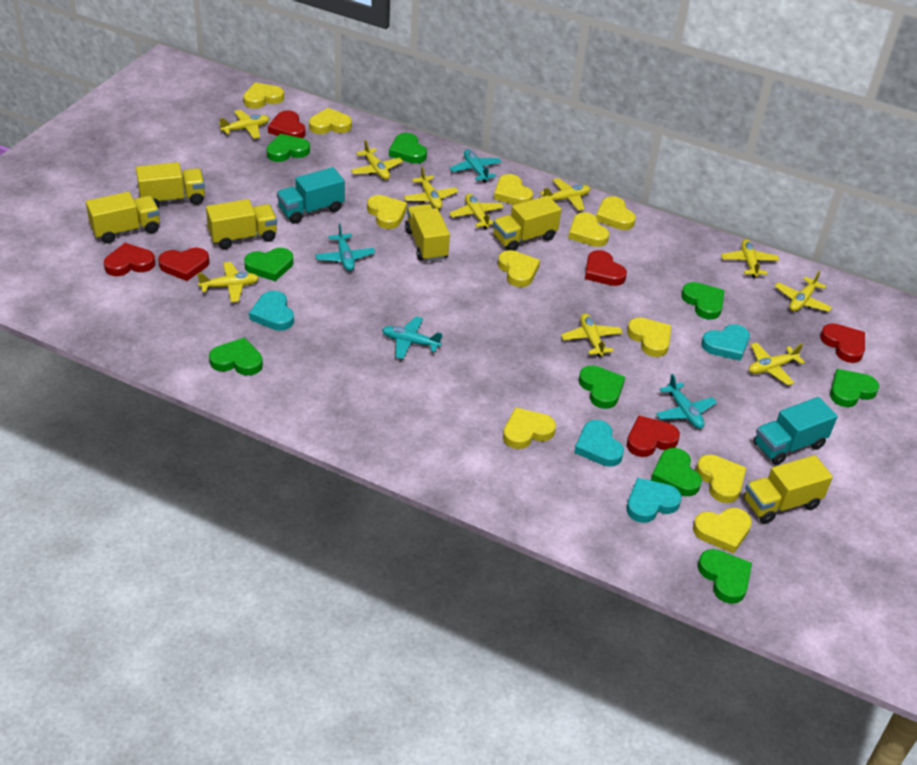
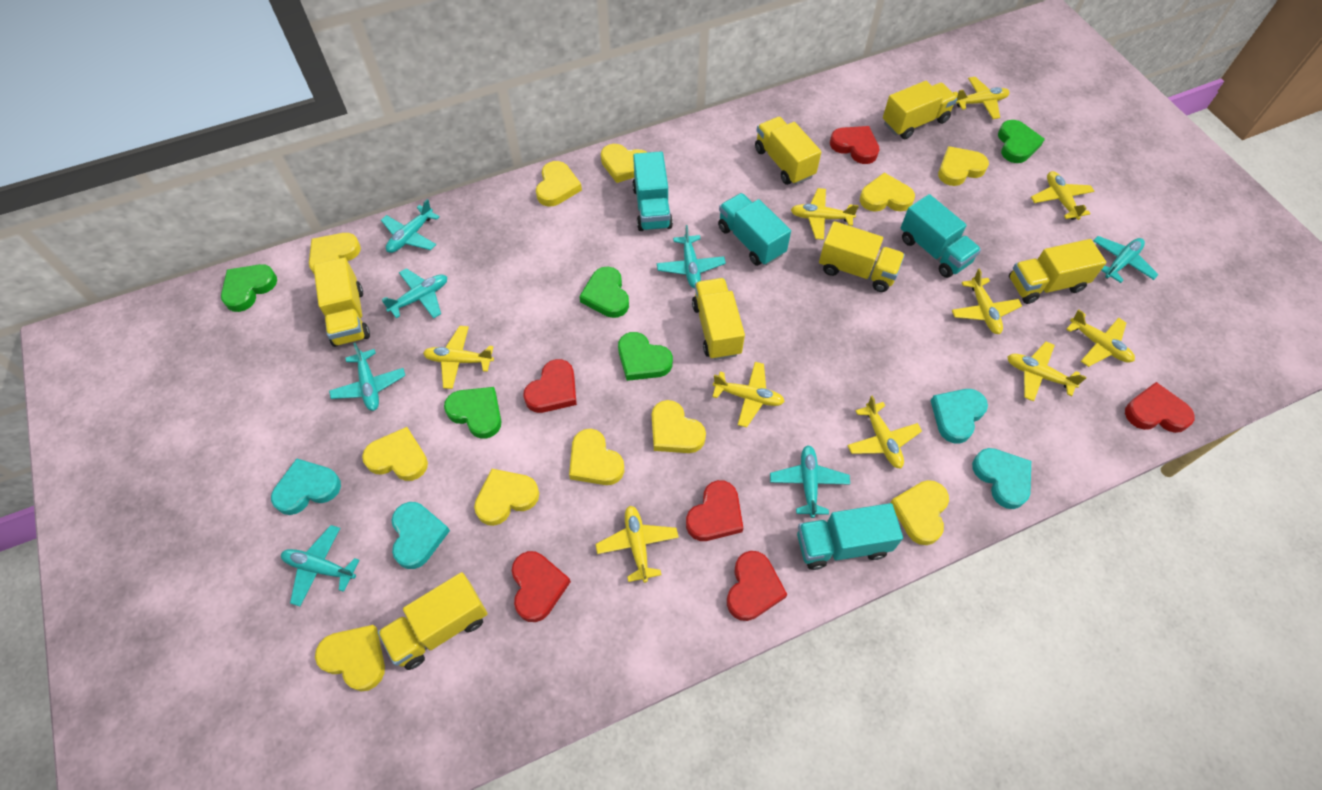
green heart: [209,338,263,376] [244,248,293,281] [266,134,310,162] [389,133,427,164] [579,365,625,409] [651,448,702,496] [681,282,724,320] [698,549,752,604] [830,369,879,407] = 9 -> [221,264,277,312] [444,387,502,439] [579,267,629,318] [618,332,673,381] [998,120,1045,163] = 5
turquoise plane: [315,224,375,271] [382,317,443,359] [450,150,502,183] [656,374,717,429] = 4 -> [281,525,359,606] [329,343,405,411] [381,199,440,253] [382,268,447,319] [657,225,726,288] [770,445,850,518] [1093,236,1159,283] = 7
turquoise truck: [277,167,345,224] [754,397,838,465] = 2 -> [632,151,673,231] [718,193,791,266] [797,503,903,570] [901,194,981,278] = 4
yellow truck: [86,192,160,243] [136,162,205,207] [206,199,277,249] [405,204,450,262] [493,195,561,251] [743,455,833,524] = 6 -> [313,257,370,347] [378,572,487,670] [692,278,745,360] [755,117,821,185] [819,221,905,292] [883,81,957,139] [1009,239,1106,304] = 7

